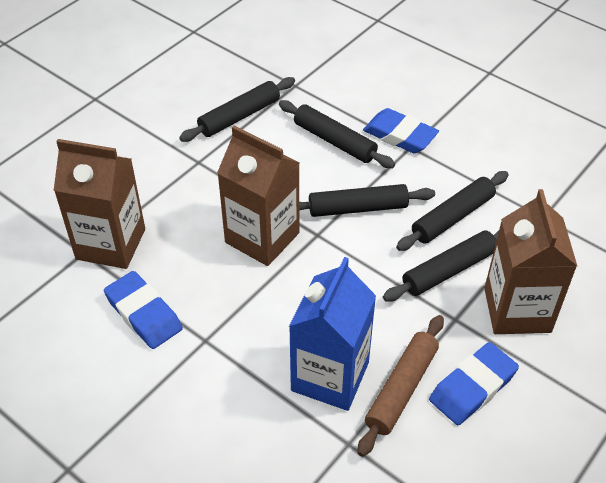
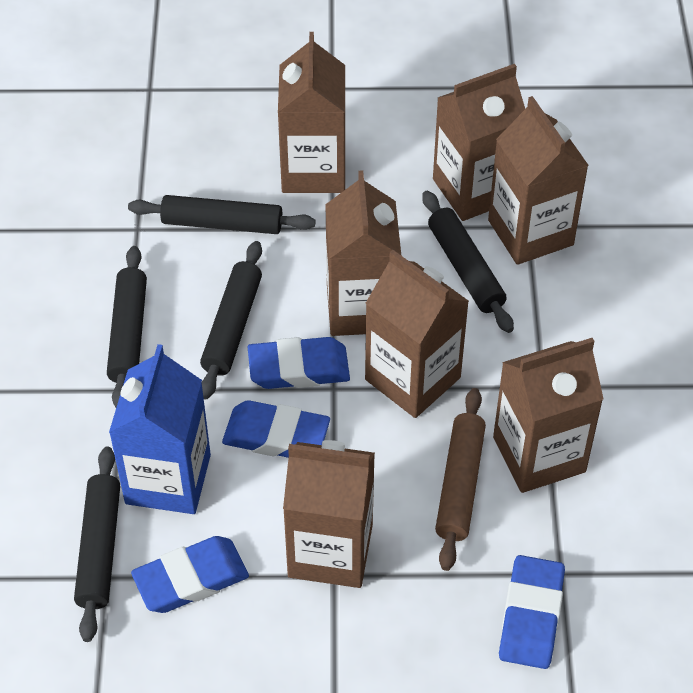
blue eraser: [104,271,183,349] [363,108,439,153] [429,342,519,425] = 3 -> [131,536,249,613] [222,400,330,458] [248,337,350,389] [499,555,565,669] = 4
brown carton: [54,139,145,269] [217,125,299,266] [484,189,577,334] = 3 -> [278,32,345,193] [283,440,375,588] [325,171,401,336] [365,250,469,418] [433,64,525,221] [488,96,589,265] [493,338,603,493] = 7

